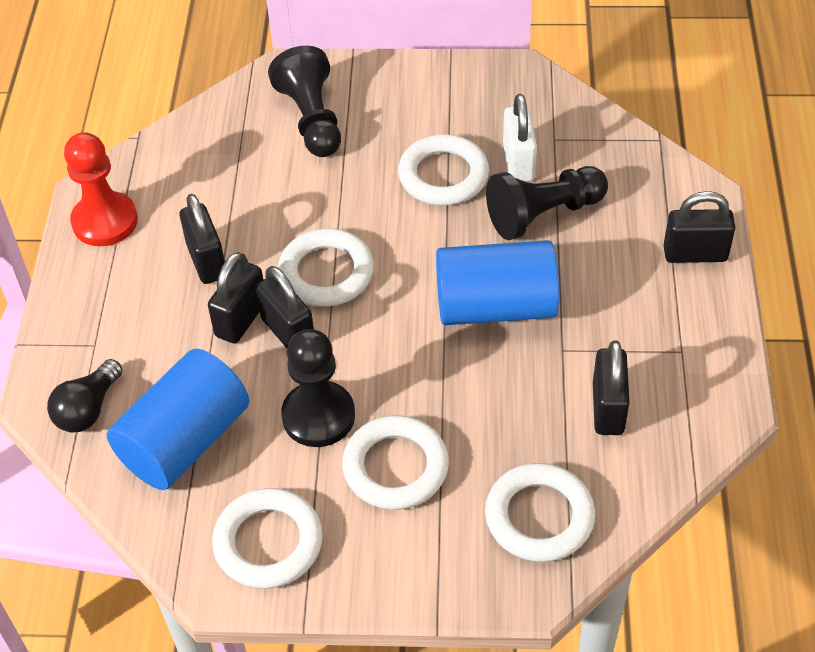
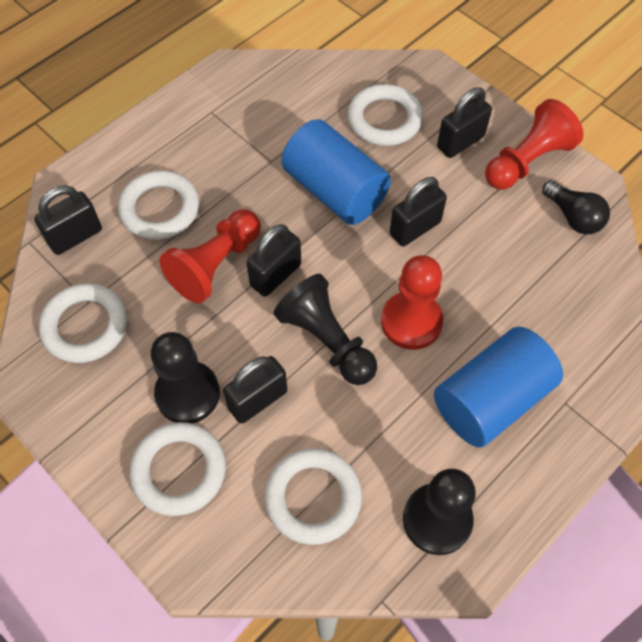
red pawn: [64,132,138,246] = 1 -> [159,209,261,303] [381,255,443,350] [485,99,583,189] = 3
white padlock: [503,94,537,182] = 1 -> none = 0

